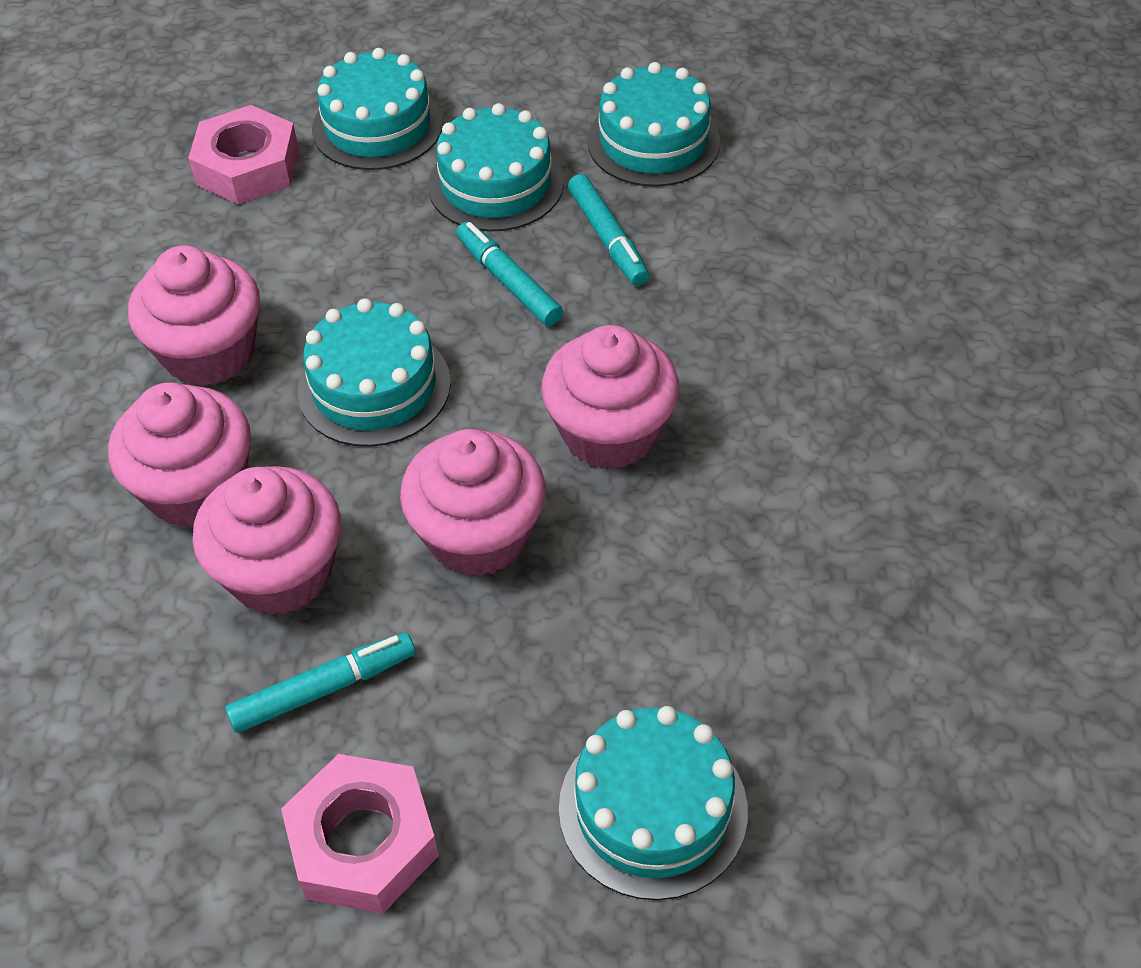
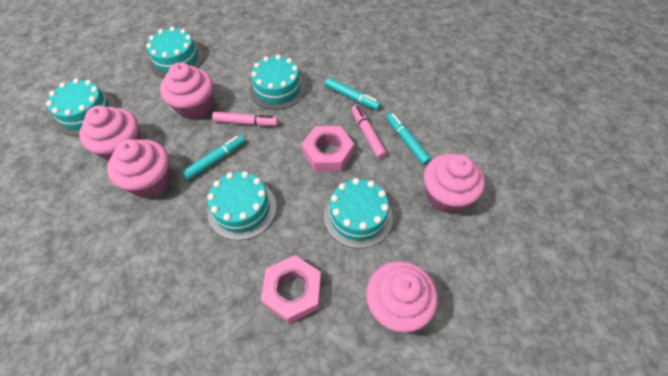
pink marker: none = 0 -> [212,112,278,126] [352,105,386,159] = 2

